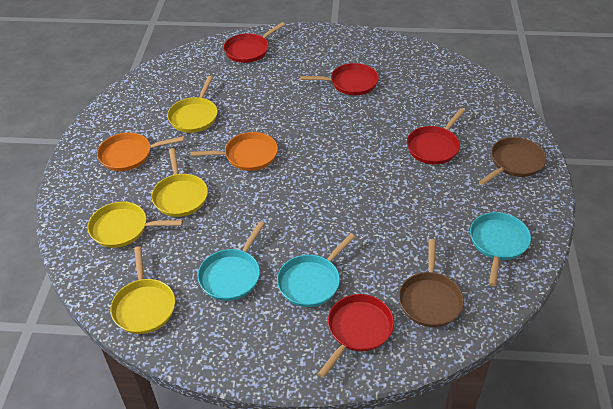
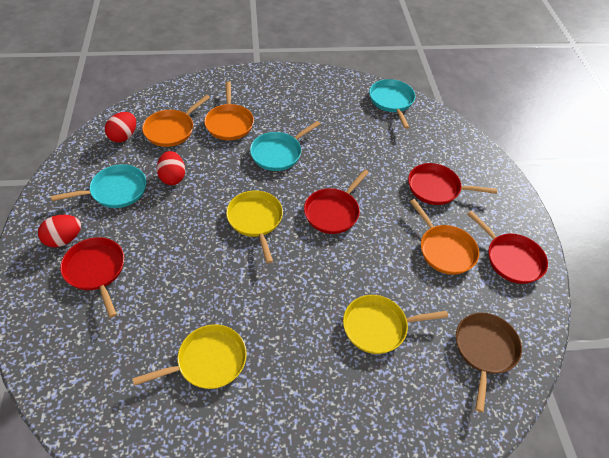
brown pan: [399,239,464,327] [479,137,546,185] = 2 -> [456,313,522,412] = 1
orange pan: [97,133,184,171] [190,132,278,171] = 2 -> [142,95,210,147] [204,82,254,140] [410,199,479,275] = 3
red egg: none = 0 -> [38,215,81,247] [105,112,136,142] [157,151,185,185] = 3
yellow pan: [88,202,183,248] [110,246,175,334] [151,148,208,217] [167,76,218,133] = 4 -> [132,324,247,389] [226,190,283,263] [343,295,448,354] = 3

